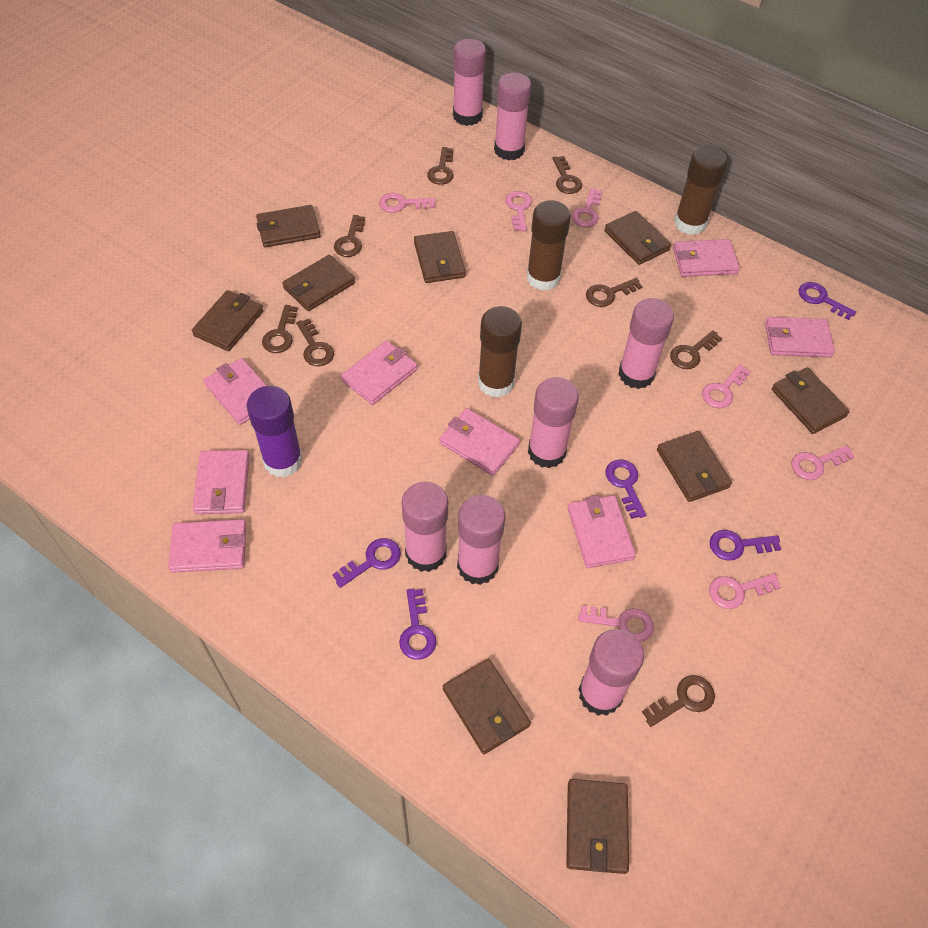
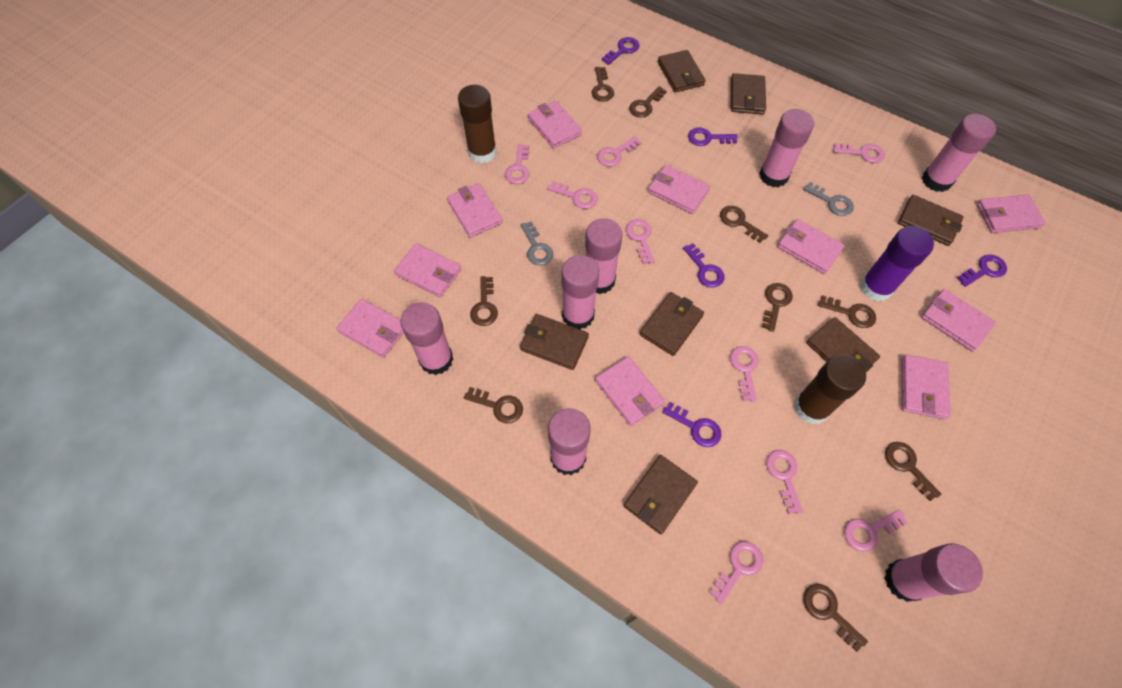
brown glue stick: [478,306,522,397] [527,200,571,291] [674,146,728,235] = 3 -> [458,85,497,164] [794,354,866,424] = 2
brown key: [262,305,298,353] [296,319,334,366] [334,215,365,257] [427,147,454,185] [552,156,582,194] [586,278,642,307] [642,675,715,727] [670,330,722,369] = 8 -> [464,387,523,423] [470,276,498,326] [591,67,614,101] [629,86,667,117] [720,206,768,243] [762,283,793,332] [803,584,868,652] [818,295,876,328] [885,442,941,501] = 9
brown wallet: [192,290,264,351] [256,205,320,248] [282,255,355,311] [414,231,466,283] [443,659,531,754] [566,779,629,874] [604,211,671,265] [657,431,732,502] [772,368,850,434] = 9 -> [520,314,589,370] [624,455,698,535] [640,292,704,356] [658,50,706,92] [731,73,766,115] [806,317,880,372] [898,195,964,246] = 7
grey key: none = 0 -> [521,221,553,265] [803,182,854,216] = 2
pink key: [379,193,436,213] [505,191,532,231] [571,188,602,227] [578,606,654,642] [702,364,751,408] [709,574,781,609] [791,445,855,480] = 7 -> [505,144,529,184] [547,181,598,209] [597,136,641,166] [626,219,655,264] [710,541,763,604] [730,346,759,402] [766,450,803,514] [833,143,885,163] [844,509,908,552] = 9
pink wallet: [168,519,246,573] [192,450,250,514] [204,358,267,425] [341,340,417,405] [439,408,520,476] [568,495,636,568] [673,239,740,277] [765,317,835,357] = 8 -> [336,299,404,358] [394,243,461,297] [447,183,503,237] [528,101,582,148] [595,356,665,426] [648,165,710,214] [777,219,845,274] [902,354,951,420] [921,289,996,351] [977,195,1045,233] = 10

